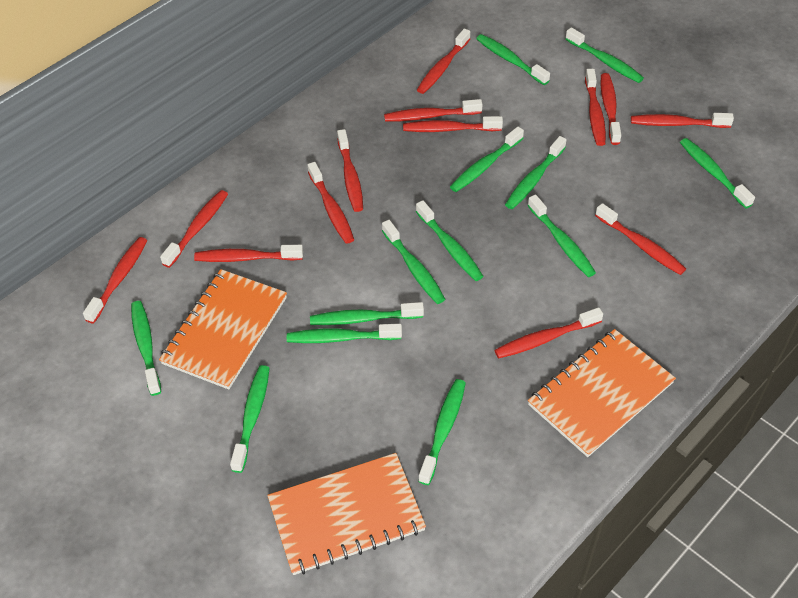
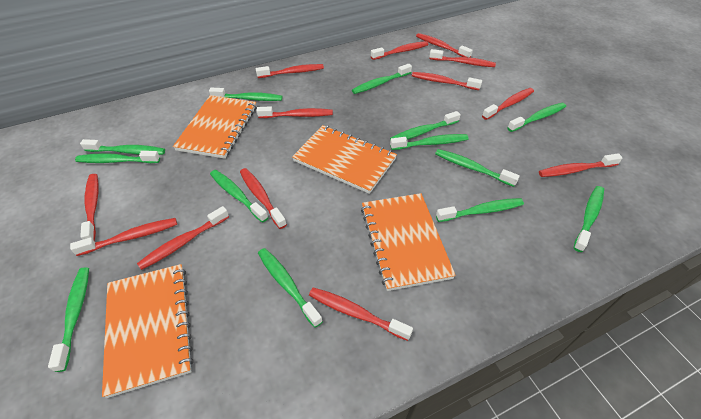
orange notebook: [159,269,287,389] [267,453,426,575] [528,329,676,457] = 3 -> [102,264,194,398] [173,95,256,159] [292,125,397,194] [361,193,456,291] = 4

